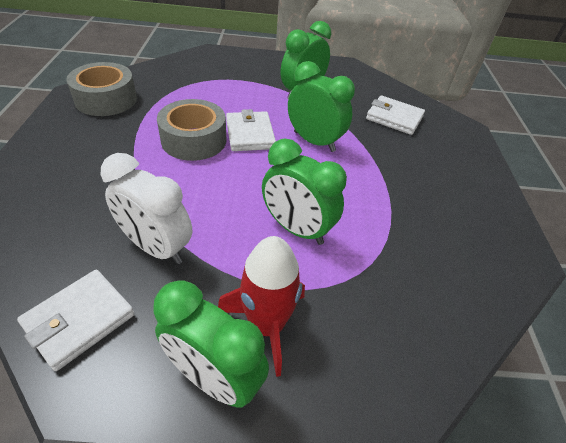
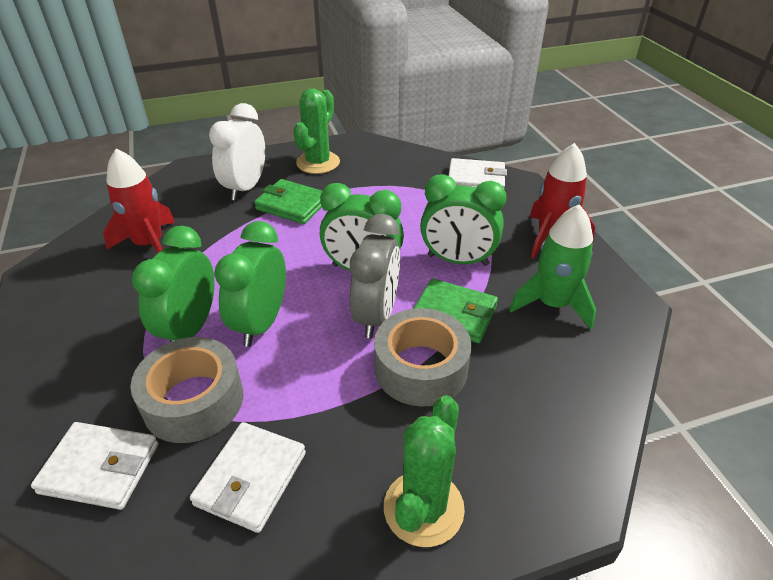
green cactus: none = 0 -> [293,89,340,174] [384,395,465,547] = 2
green rocket: none = 0 -> [509,204,596,329] = 1
green wallet: none = 0 -> [254,179,322,224] [413,278,498,343] = 2
grey clock: none = 0 -> [350,214,400,338] = 1
red rocket: [218,236,305,377] = 1 -> [103,148,175,253] [530,143,595,259] = 2

